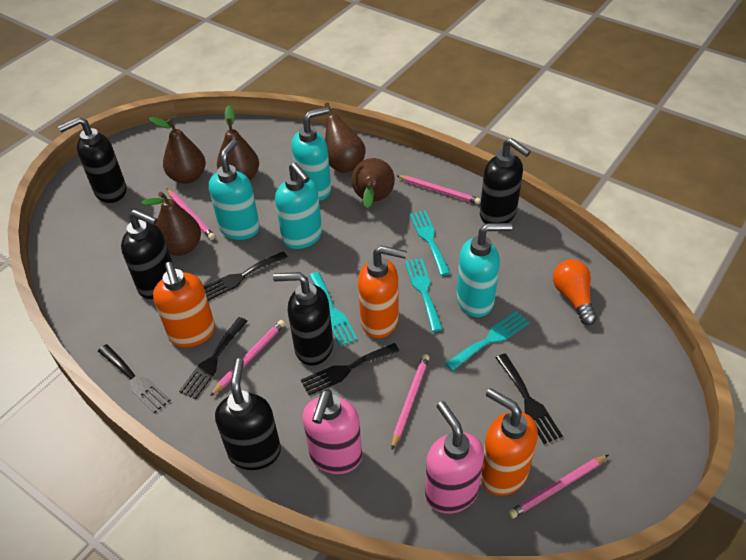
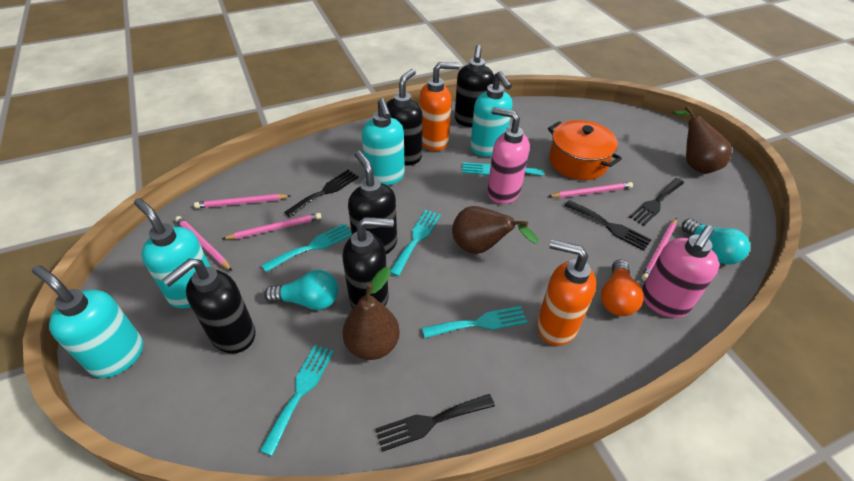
black fork: [98,344,170,413] [179,317,248,399] [204,251,288,301] [301,343,400,395] [496,354,563,444] = 5 -> [284,170,359,217] [375,394,495,452] [565,200,651,251] [629,178,684,226] = 4
brown pear: [142,191,201,256] [149,117,206,184] [217,105,259,180] [324,103,365,173] [351,158,395,208] = 5 -> [343,267,400,360] [452,206,539,254] [673,106,732,174] = 3
orange pot: none = 0 -> [548,120,622,180] = 1
orange soap dispenser: [153,262,215,347] [358,246,407,338] [481,388,538,496] = 3 -> [419,62,460,151] [537,240,596,346] = 2
turquoise fork: [309,272,358,346] [405,258,443,332] [410,210,450,276] [445,311,530,371] = 4 -> [260,345,334,456] [262,224,352,272] [390,210,441,276] [422,306,528,338] [462,162,544,176] = 5
turquoise light bulb: none = 0 -> [264,270,338,310] [682,218,750,265] = 2

